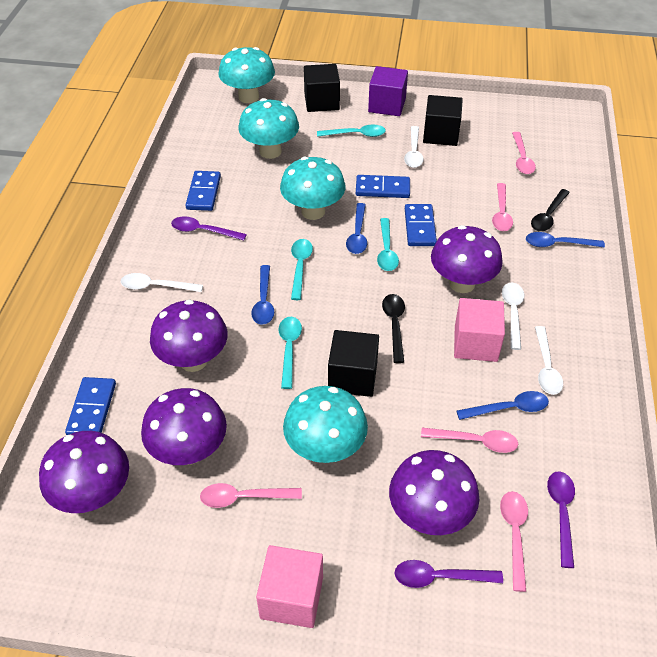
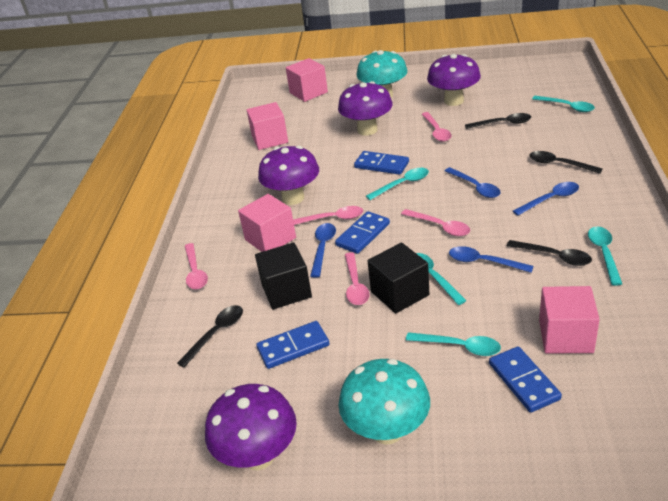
black cube: [304,64,340,112] [328,330,379,397] [423,95,463,146] = 3 -> [255,242,312,309] [368,243,429,313] = 2
black spoon: [382,294,405,363] [531,189,570,232] = 2 -> [177,305,243,368] [465,113,531,129] [507,240,592,266] [529,151,602,174] = 4
pink cube: [256,545,323,628] [454,298,505,362] = 2 -> [238,194,296,252] [247,102,288,150] [286,58,328,102] [539,286,600,353] = 4
purple cube: [368,66,408,116] = 1 -> none = 0
purple mushroom: [39,431,129,513] [141,388,227,465] [150,300,228,372] [389,450,479,535] [431,225,503,293] = 5 -> [205,384,297,470] [258,146,319,205] [338,81,393,136] [427,54,481,106] = 4
purple spoon: [171,216,247,240] [394,560,503,588] [547,471,575,568] = 3 -> none = 0
turquoise mushroom: [218,47,275,103] [239,98,299,159] [280,157,345,220] [283,386,368,463] = 4 -> [339,359,430,445] [356,50,407,98] = 2
turquoise spoon: [278,317,302,389] [291,239,313,300] [317,124,386,137] [377,218,399,271] = 4 -> [366,168,429,200] [406,332,501,356] [416,253,467,305] [532,96,595,112] [588,226,622,286] = 5
white spoon: [121,273,203,292] [404,126,424,168] [502,283,524,350] [535,326,563,395] = 4 -> none = 0

